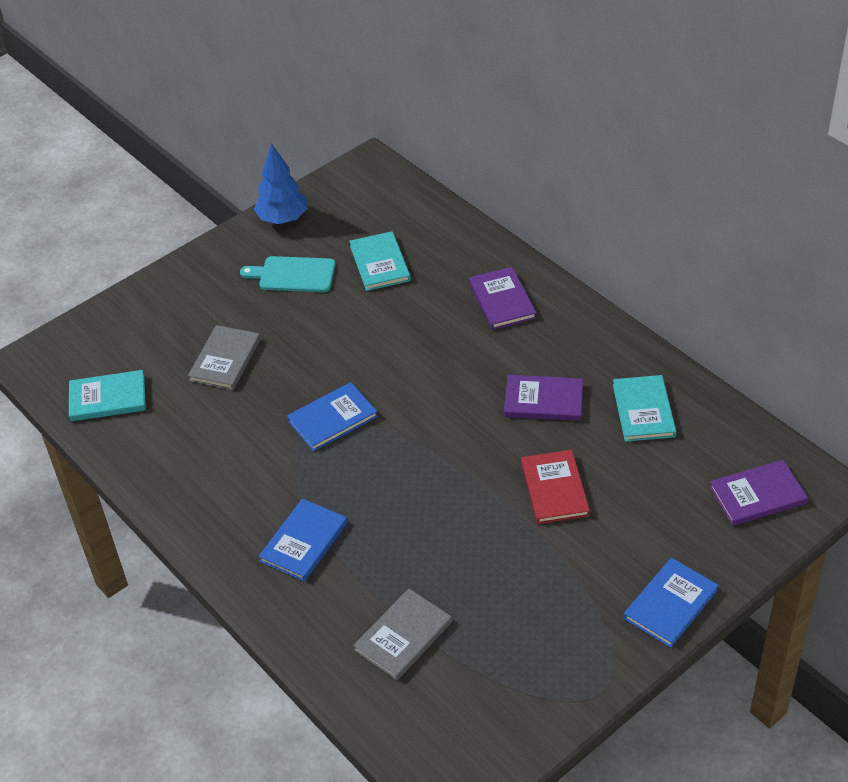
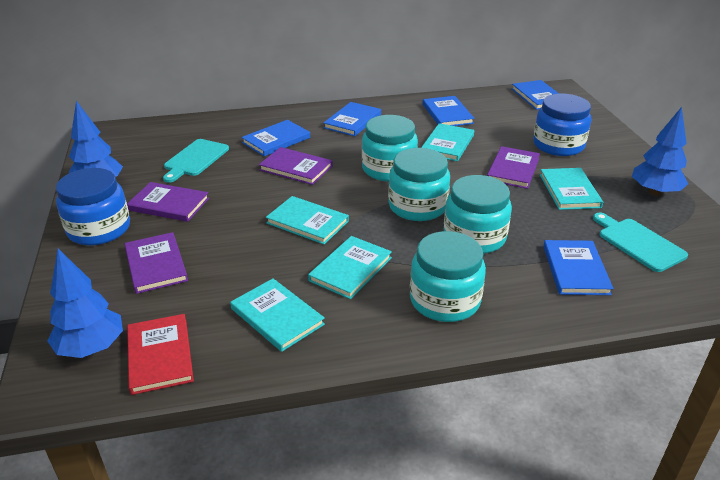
blue book: [258,499,348,582] [287,382,378,451] [623,558,719,648] = 3 -> [241,120,310,156] [323,102,381,136] [423,96,475,126] [512,80,559,110] [543,240,614,295] = 5
blue jar: none = 0 -> [56,168,130,245] [533,94,591,156] = 2
blue tree: [254,143,308,224] = 1 -> [47,249,123,358] [69,101,123,177] [632,107,688,196] = 3
grey book: [188,325,261,390] [353,589,452,680] = 2 -> none = 0
purple book: [469,267,536,330] [504,375,583,421] [709,460,808,526] = 3 -> [124,232,188,294] [127,182,209,222] [259,147,333,185] [487,146,540,189] = 4
turquoise book: [69,370,146,421] [349,231,411,291] [613,375,676,442] = 3 -> [230,278,325,352] [266,196,349,244] [308,236,392,299] [421,123,474,161] [540,168,603,210] = 5
turquoise cutting board: [240,256,336,292] = 1 -> [163,139,229,183] [593,213,688,272] = 2
turquoise jar: none = 0 -> [362,115,418,182] [388,148,450,221] [410,231,486,322] [444,175,512,254] = 4

